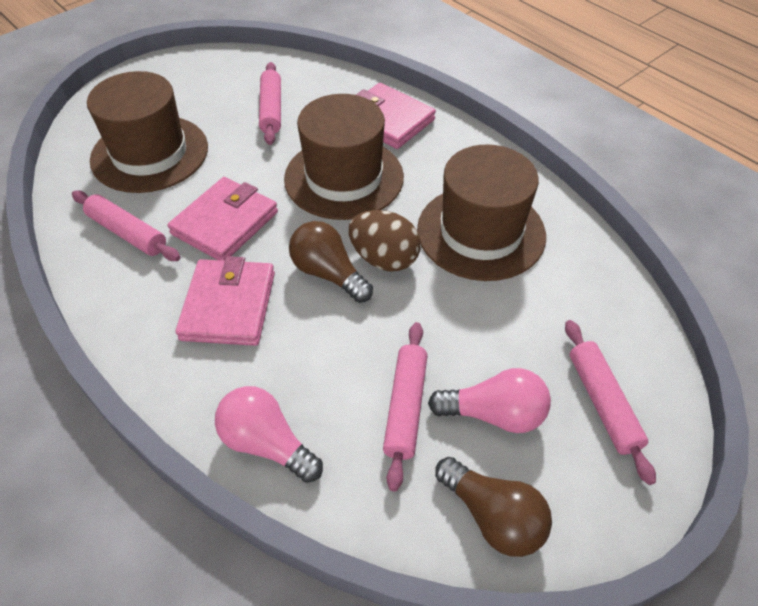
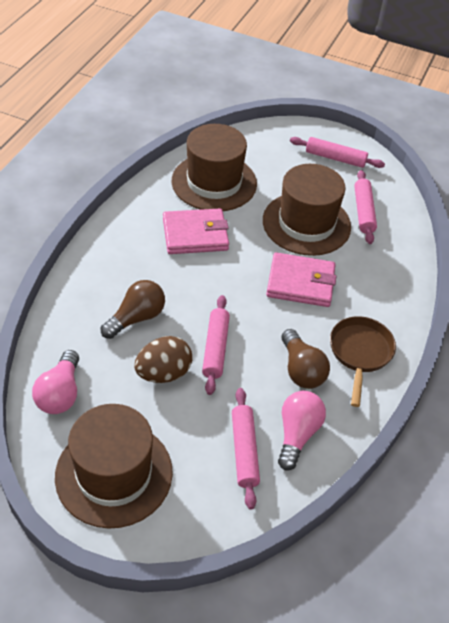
brown pan: none = 0 -> [330,316,396,407] = 1
pink wallet: [167,177,278,261] [176,256,275,346] [356,83,436,149] = 3 -> [163,208,229,254] [266,252,336,307] = 2

